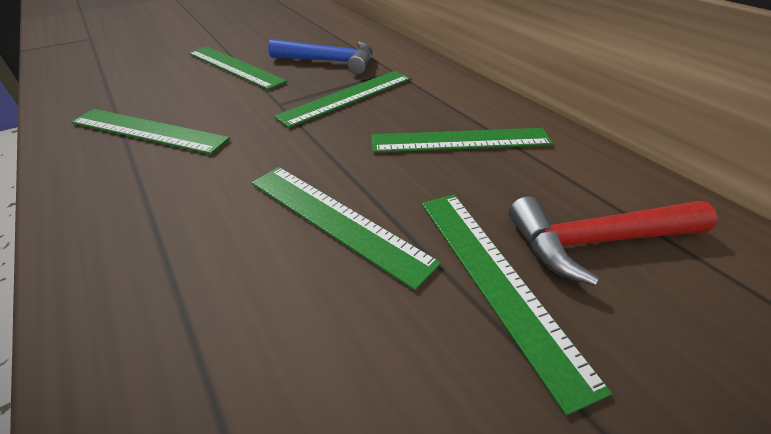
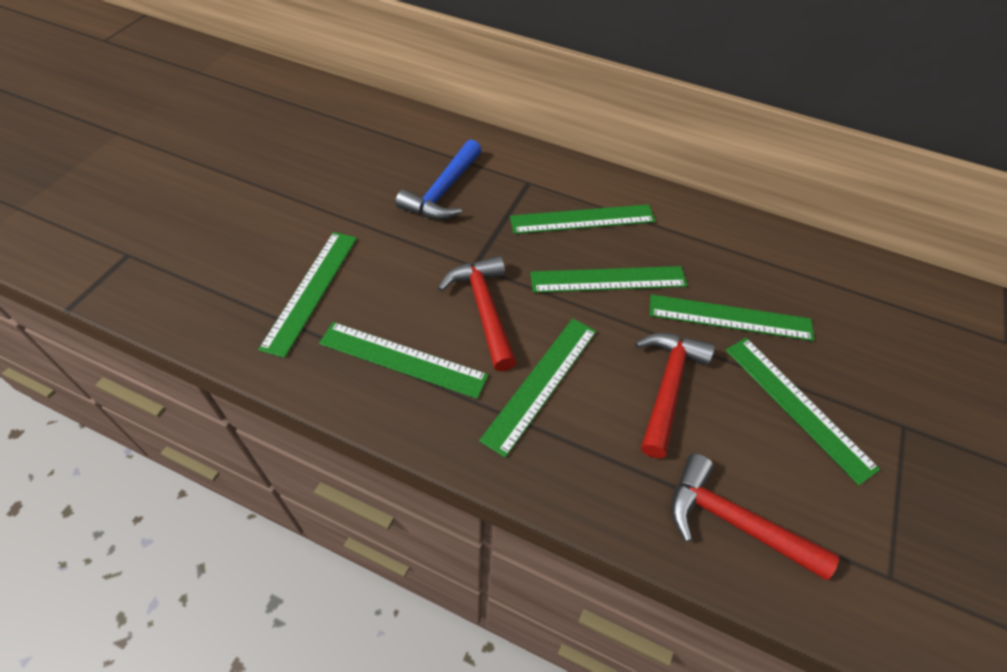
green ruler: [71,109,230,154] [189,47,287,90] [252,167,441,290] [274,71,411,128] [371,128,553,152] [422,195,612,416] = 6 -> [258,232,357,358] [319,322,488,399] [479,318,597,458] [510,204,655,234] [530,266,688,293] [650,294,814,341] [726,338,880,485] = 7
red hammer: [508,196,718,286] = 1 -> [438,256,517,372] [635,333,715,458] [671,454,839,580] = 3

